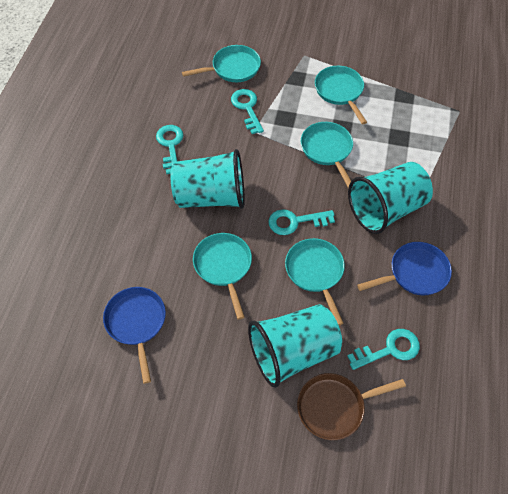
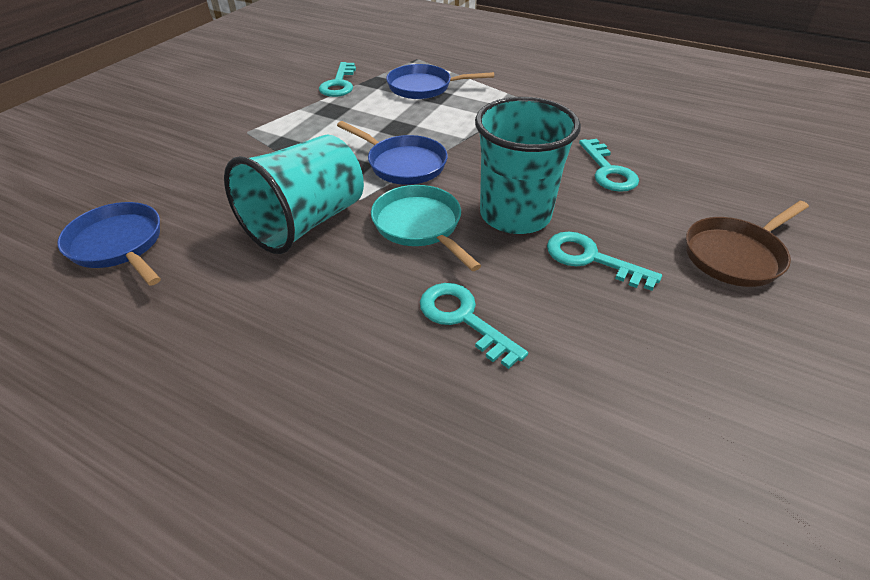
blue pan: [103,287,166,384] [357,242,452,296] = 2 -> [57,202,161,286] [337,121,448,185] [386,64,494,99] = 3
turquoise cup: [170,149,245,209] [248,304,342,388] [348,162,433,234] = 3 -> [224,135,364,254] [475,97,581,234] = 2
turquoise pan: [182,45,261,82] [193,233,252,320] [285,238,345,326] [301,122,353,188] [315,66,367,124] = 5 -> [371,185,481,271] = 1

